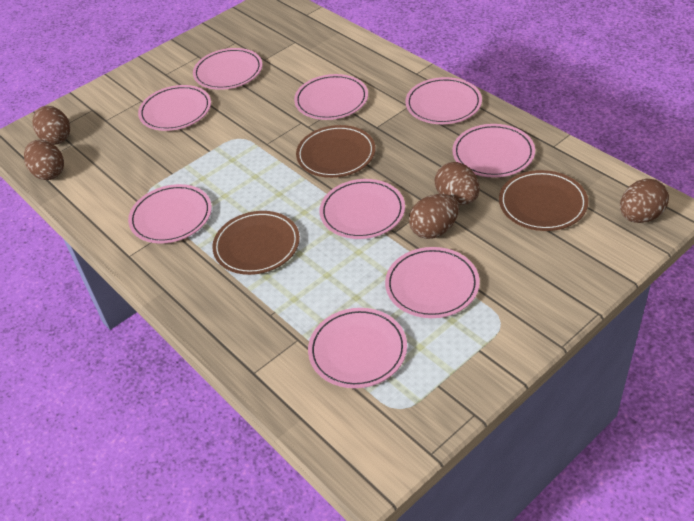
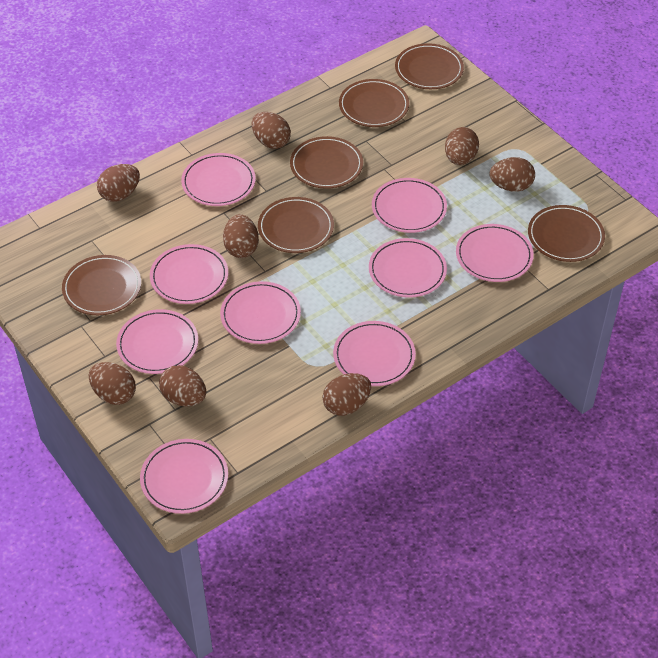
brown egg: [24,140,64,180] [33,106,70,145] [409,194,459,239] [435,162,480,205] [620,179,669,223] = 5 -> [89,362,136,405] [97,164,140,202] [159,365,206,407] [223,214,259,258] [252,112,291,149] [322,373,371,416] [445,127,479,165] [490,157,535,192] = 8
brown plate: [212,211,300,275] [296,125,375,178] [499,170,588,231] = 3 -> [62,255,141,315] [258,197,334,253] [290,136,363,189] [339,79,409,127] [395,43,464,89] [528,205,605,262] = 6

